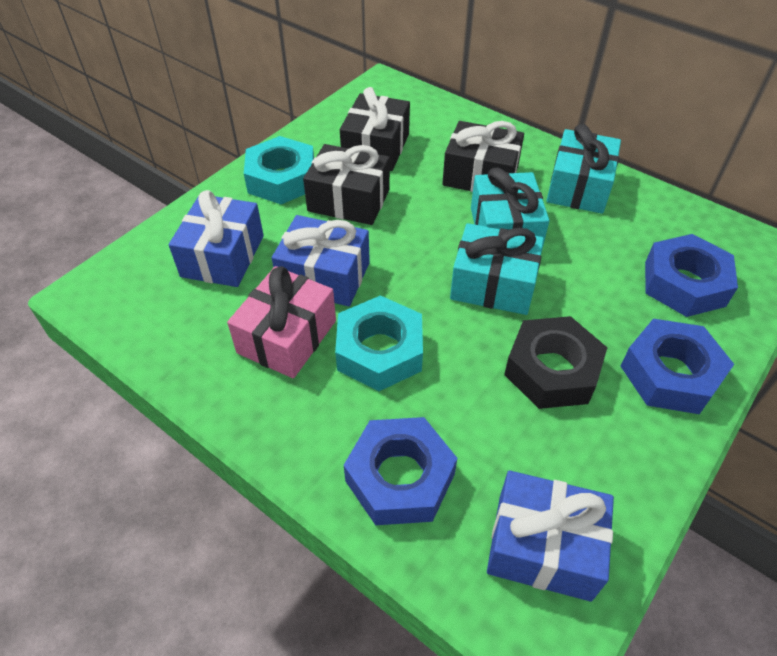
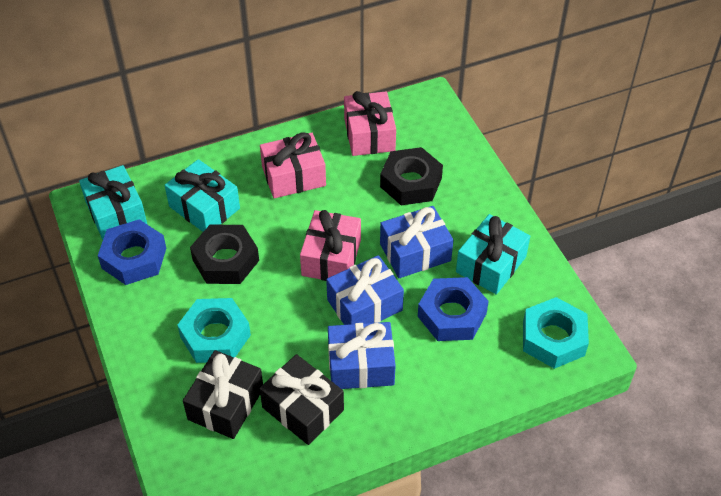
black gift: [303,144,390,225] [340,87,410,171] [442,121,524,192] = 3 -> [183,350,263,439] [259,354,344,445] = 2
black nut: [504,316,607,409] = 1 -> [190,225,259,284] [380,147,443,205] = 2
blue nut: [344,417,457,525] [621,319,734,414] [645,234,738,317] = 3 -> [98,219,166,285] [418,277,489,341] = 2
pink gift: [227,266,336,378] = 1 -> [260,132,326,198] [300,210,361,281] [344,91,396,156] = 3

